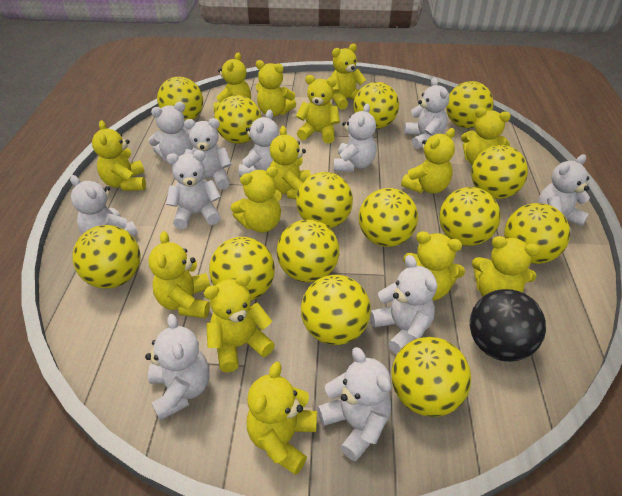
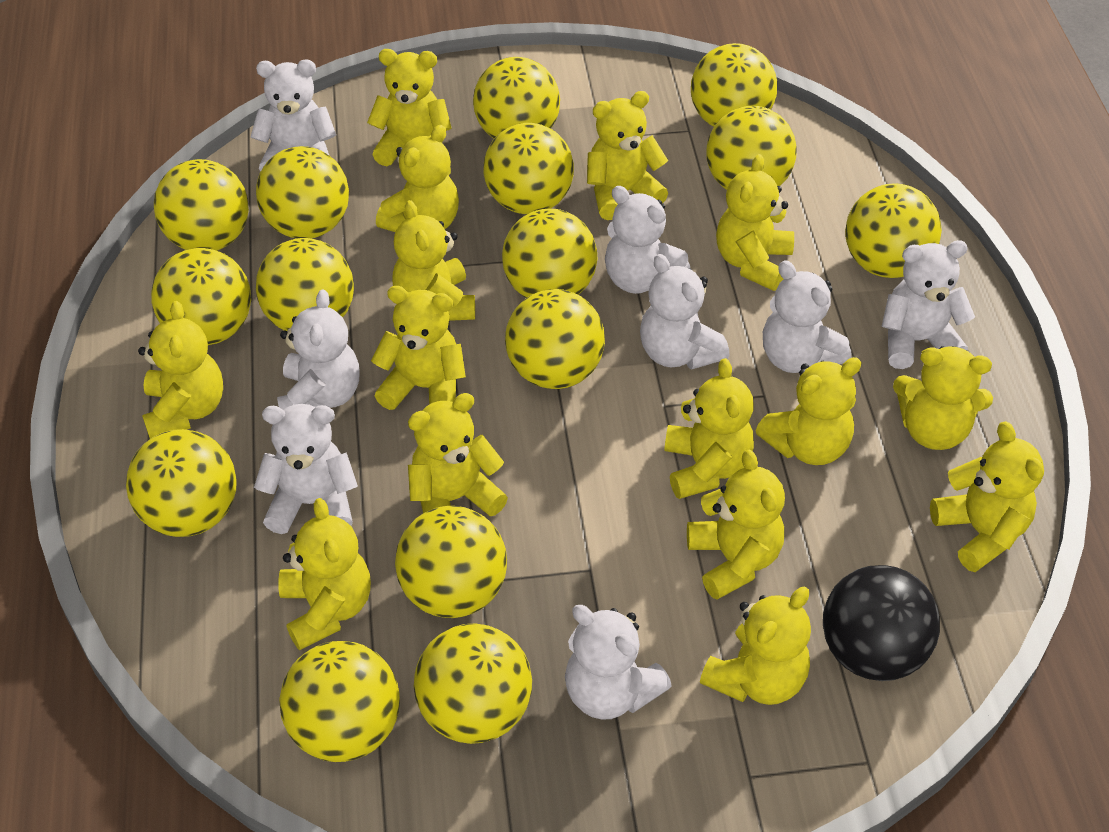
white teddy bear: [70,175,138,236] [145,314,210,421] [148,102,193,161] [166,150,221,229] [184,118,232,190] [239,110,279,177] [317,347,391,461] [334,103,377,172] [370,255,437,355] [404,78,449,149] [538,154,590,232] = 11 -> [251,59,336,172] [254,404,358,534] [277,289,360,410] [565,605,672,720] [605,186,690,294] [640,254,729,370] [763,260,851,373] [882,240,975,369] = 8
yellow ball: [73,225,141,289] [157,77,203,120] [209,237,275,301] [214,95,261,144] [277,220,339,282] [296,172,353,228] [301,275,371,345] [353,82,399,129] [359,188,418,247] [391,337,471,417] [439,187,501,246] [446,81,494,128] [471,145,528,199] [504,203,570,264] = 14 -> [126,429,237,537] [151,248,251,345] [154,159,249,251] [256,146,349,239] [256,238,354,331] [279,641,400,762] [395,506,507,618] [414,623,532,744] [473,57,560,139] [483,123,574,214] [502,209,597,298] [505,289,605,389] [691,43,777,127] [707,106,797,190] [845,183,942,278] = 15
yellow teddy bear: [92,120,146,191] [149,231,210,318] [204,273,275,373] [214,52,251,113] [231,166,282,233] [247,362,317,475] [256,60,296,117] [270,126,311,199] [296,75,340,144] [330,44,366,110] [401,128,455,194] [403,231,465,301] [461,107,511,165] [472,236,540,297] = 14 -> [138,301,223,439] [278,498,371,650] [367,49,451,166] [371,286,466,410] [376,125,459,232] [392,200,475,321] [408,393,508,516] [587,91,668,220] [664,358,754,499] [687,449,785,600] [700,587,811,705] [716,154,794,291] [756,357,862,465] [893,346,993,450] [930,421,1044,572] = 15

